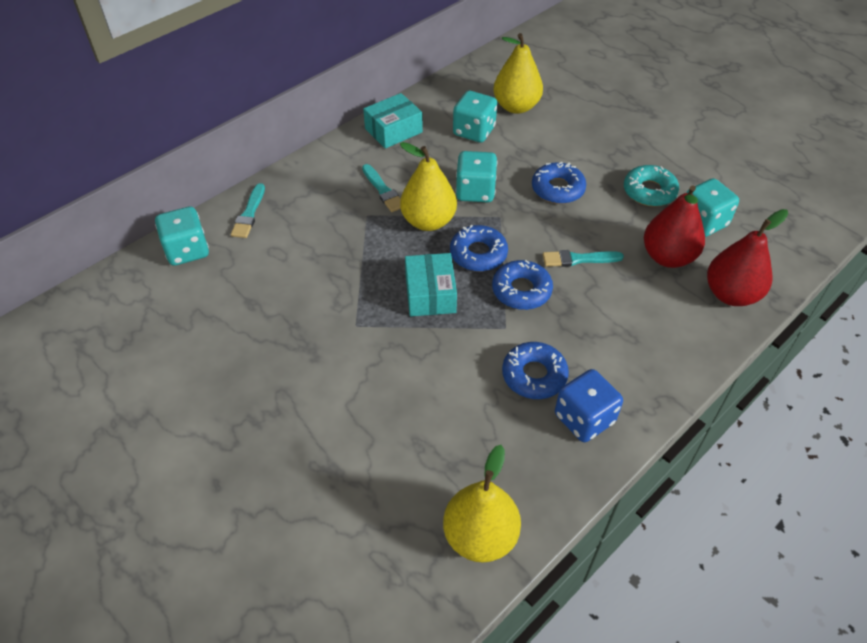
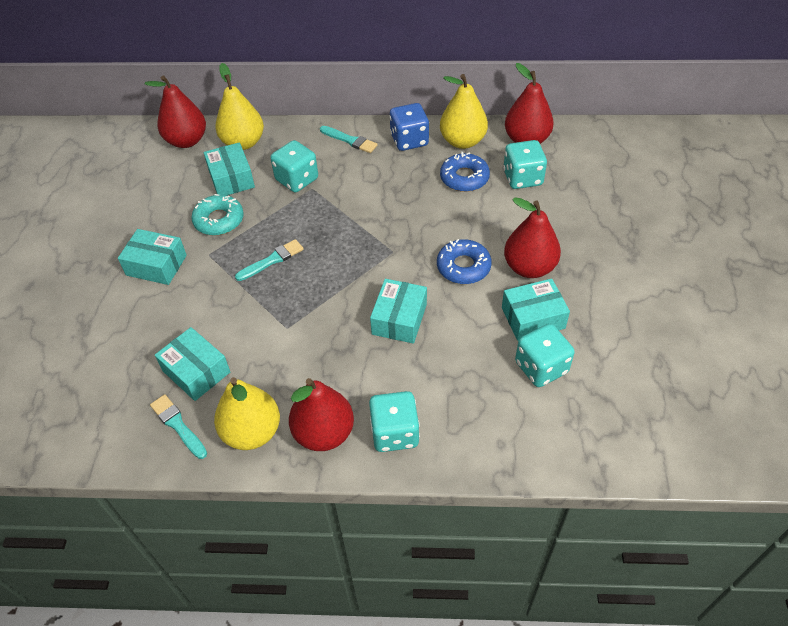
blue donut: [450,225,508,272] [492,260,553,310] [502,342,569,399] [532,162,586,204] = 4 -> [437,239,492,284] [440,152,490,192] = 2
red pear: [644,185,705,268] [707,209,788,306] = 2 -> [144,75,206,148] [289,378,354,451] [504,197,561,278] [505,63,554,144] = 4
turquoise box: [363,93,423,149] [405,253,457,316] = 2 -> [118,229,187,285] [155,327,230,401] [204,142,255,195] [370,279,427,344] [502,278,570,341] = 5

